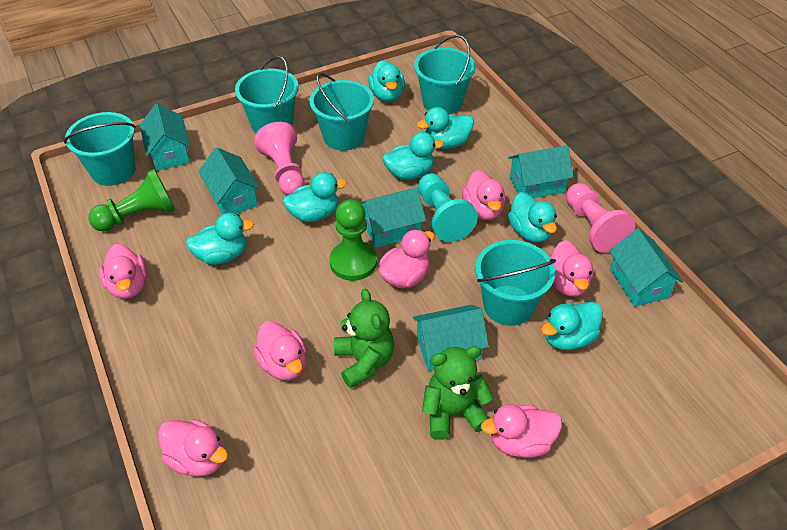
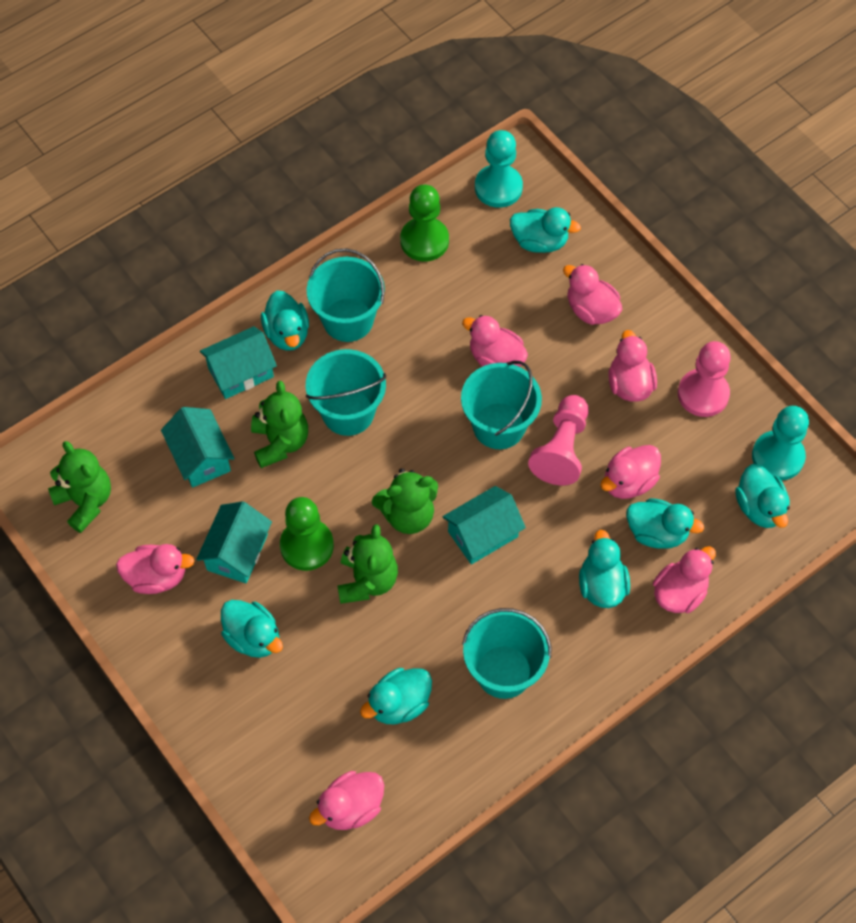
green teddy bear: [334,289,394,388] [422,346,494,440] = 2 -> [48,441,111,533] [251,381,308,468] [338,524,398,604] [372,468,438,534] = 4
turquoise bucket: [64,112,136,186] [235,56,299,133] [309,73,374,151] [414,35,476,114] [475,240,556,326] = 5 -> [306,349,386,436] [307,248,385,342] [461,361,542,449] [462,608,551,699] = 4
turquoise house: [140,104,191,171] [198,147,260,214] [359,188,426,248] [413,305,489,371] [508,145,574,198] [610,229,683,307] = 6 -> [161,407,234,488] [196,501,272,583] [200,326,277,399] [442,486,526,564] = 4
turquoise pawn: [418,173,478,242] = 1 -> [475,130,523,208] [752,406,809,481] = 2

